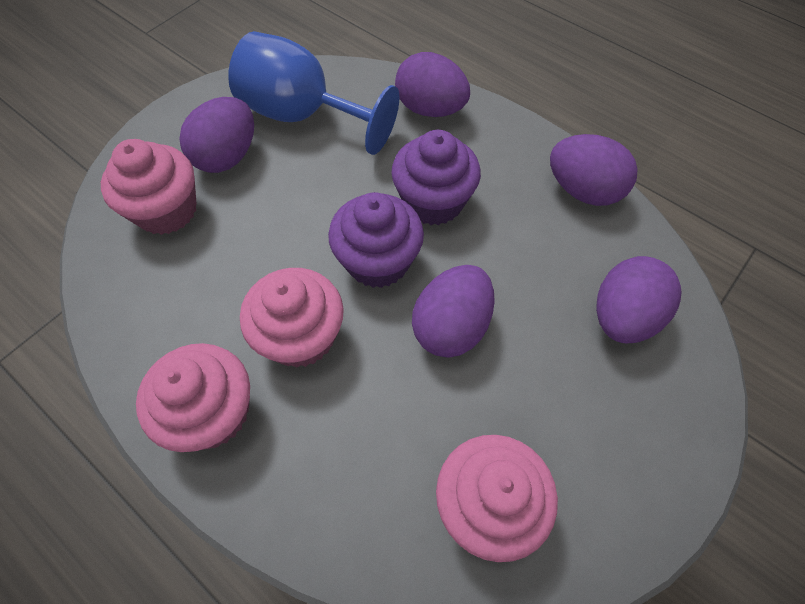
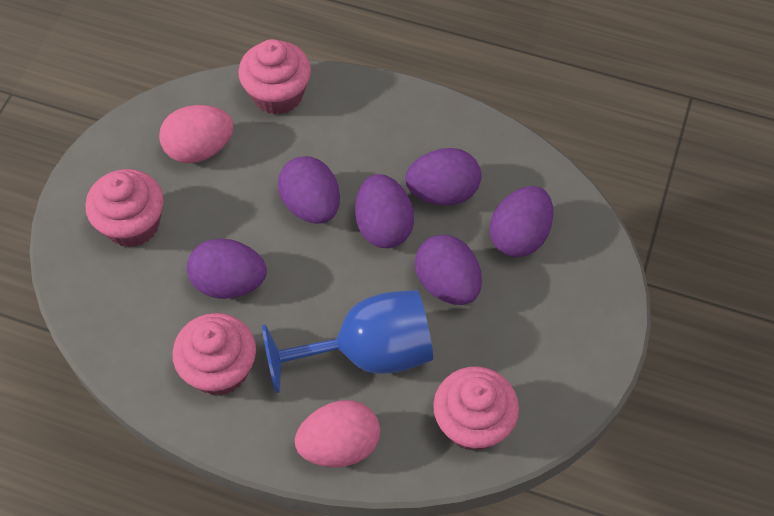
pink egg: none = 0 -> [159,105,234,163] [295,400,380,467] = 2
purple cupcake: [328,192,424,288] [391,130,481,225] = 2 -> none = 0
purple egg: [179,97,254,173] [395,52,470,117] [412,265,495,357] [550,134,638,206] [596,256,682,343] = 5 -> [187,239,267,299] [278,156,340,224] [355,174,414,248] [405,148,481,205] [415,235,482,305] [490,186,553,257] = 6

